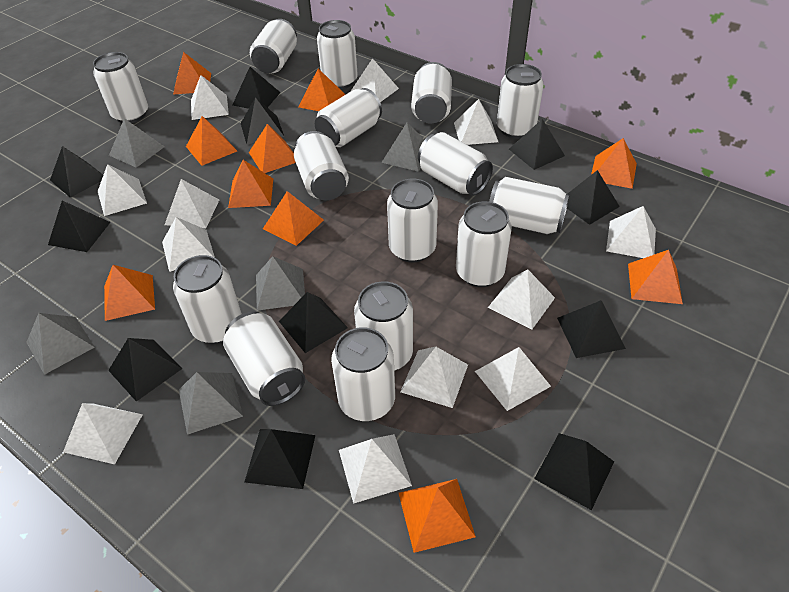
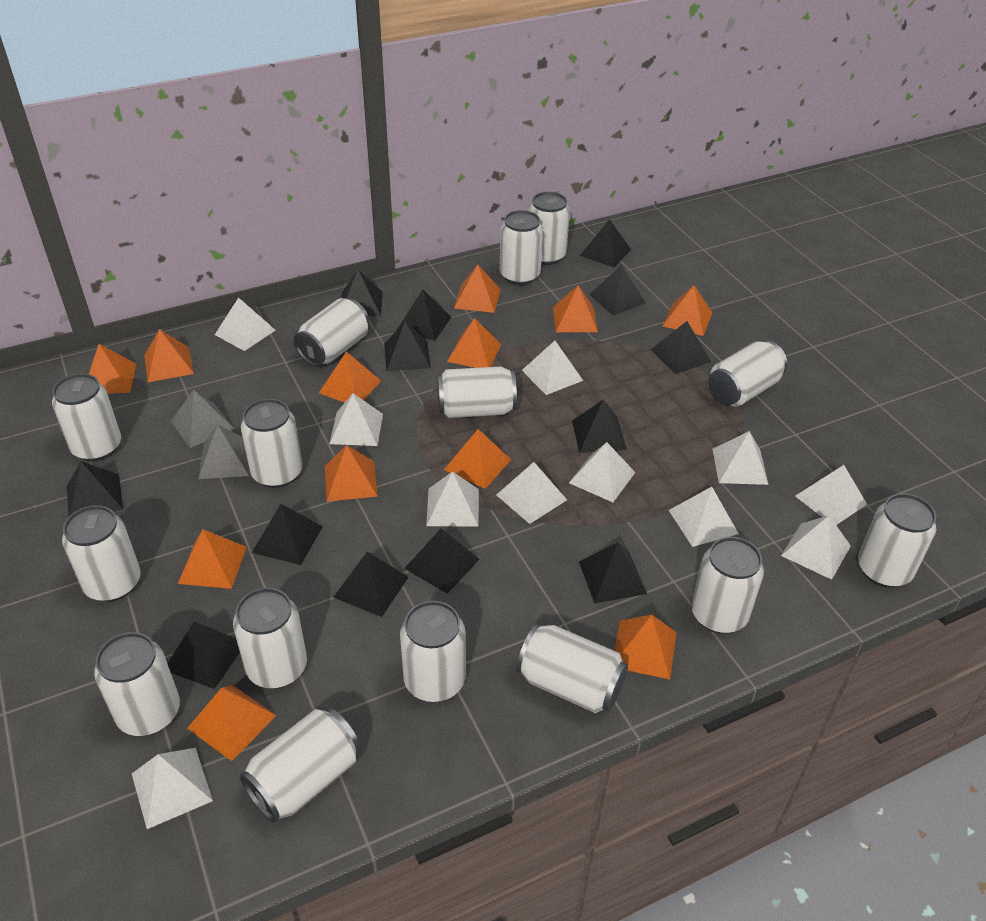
black pyramid: [48,200,110,252] [50,146,103,198] [108,338,182,402] [233,67,281,109] [241,97,284,144] [245,429,315,489] [279,292,348,353] [509,119,565,170] [534,433,614,510] [557,300,626,358] [567,170,620,225] = 11 -> [67,461,123,516] [167,621,240,689] [252,504,323,565] [333,552,409,617] [341,270,383,316] [384,321,431,371] [398,289,451,341] [404,529,480,594] [572,400,627,453] [579,542,647,604] [580,219,631,267] [589,265,646,315] [651,321,711,374] = 13
grey pyramid: [26,313,95,375] [109,118,165,168] [179,372,243,435] [256,256,305,311] [381,122,424,172] = 5 -> [171,390,234,448] [198,424,250,479] = 2
orange pyramid: [104,265,155,321] [173,52,211,95] [186,116,237,166] [228,160,273,208] [249,124,296,173] [263,191,324,246] [298,69,346,111] [399,479,476,553] [591,138,637,189] [628,250,683,304] = 10 -> [89,344,136,394] [144,329,194,382] [178,529,247,589] [187,685,277,761] [319,352,381,403] [325,445,378,502] [444,429,511,489] [447,318,501,368] [454,265,501,313] [553,285,598,332] [614,615,677,679] [663,285,712,336] = 12
white pyramid: [63,403,143,464] [98,164,147,216] [162,217,215,272] [165,179,219,228] [191,75,229,120] [339,434,412,504] [350,58,399,102] [400,347,468,408] [454,99,498,145] [475,347,551,411] [488,270,555,330] [606,206,656,258] = 12 -> [132,748,213,829] [215,297,276,351] [330,393,383,446] [426,471,479,527] [497,462,567,524] [522,341,583,395] [569,442,635,502] [669,487,739,547] [713,431,769,485] [781,516,851,580] [795,465,867,525] = 11

